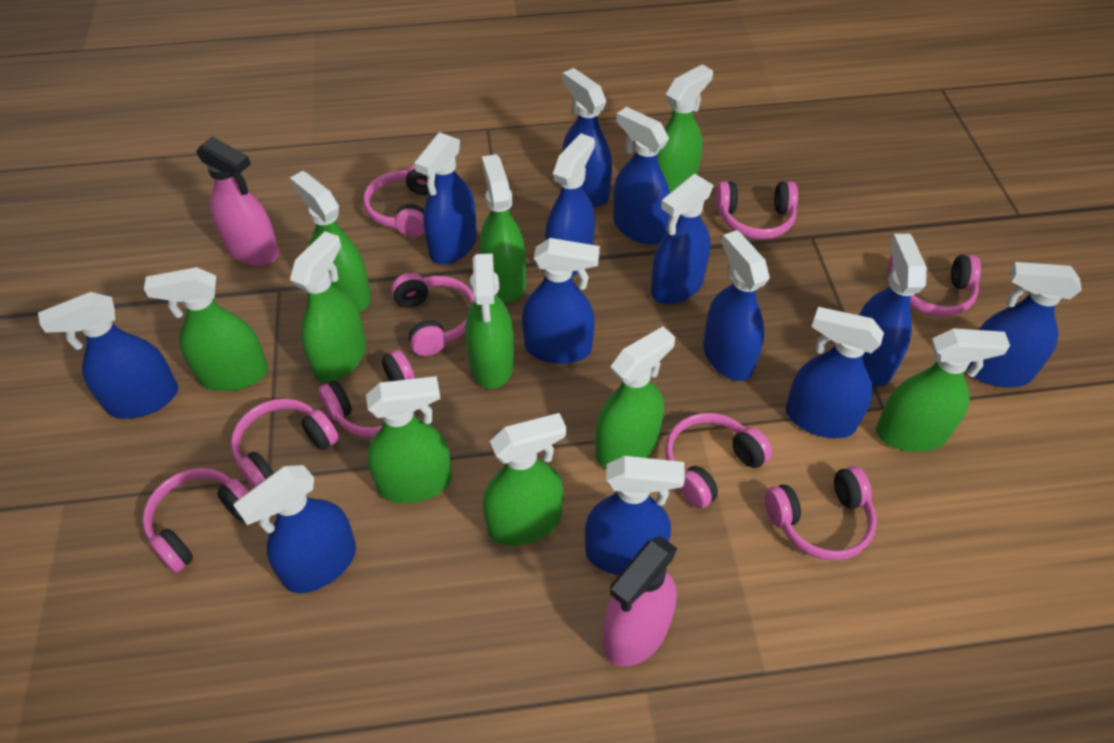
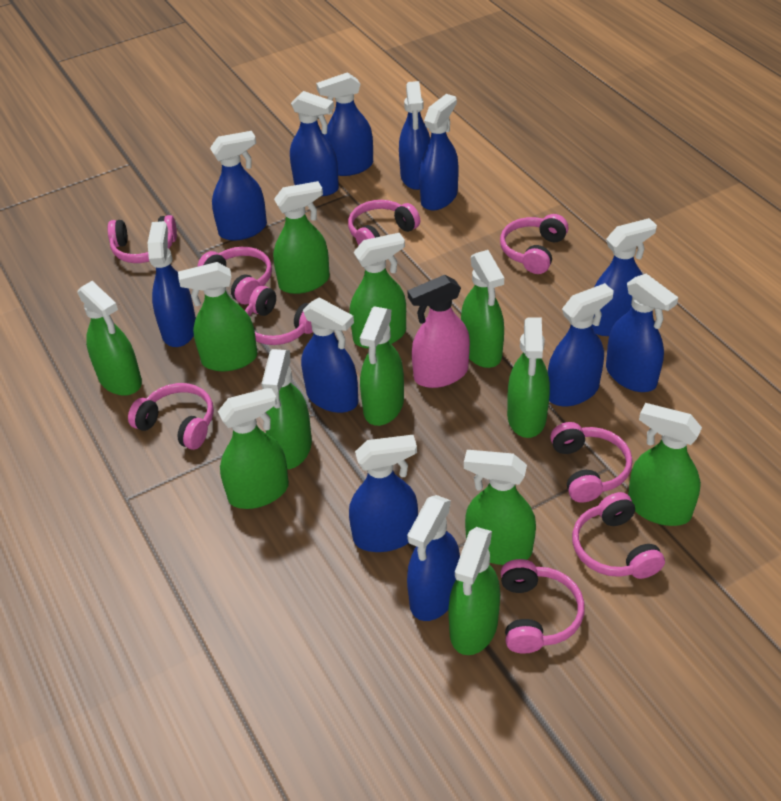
blue spray bottle: [38,292,178,419] [233,465,356,593] [414,132,477,264] [522,238,600,364] [545,133,595,276] [562,68,612,207] [585,456,685,575] [613,107,670,244] [651,174,714,304] [703,230,770,381] [786,307,884,438] [859,234,927,387] [966,262,1082,387] = 13 -> [148,221,196,347] [210,131,267,241] [290,91,339,196] [301,297,358,413] [316,72,373,176] [349,435,418,552] [399,81,430,190] [407,495,460,621] [419,94,459,210] [548,283,614,407] [591,218,657,336] [606,274,678,392] = 12
green spray bottle: [144,267,268,391] [290,171,371,312] [290,231,366,383] [366,376,452,503] [465,253,514,389] [480,154,526,303] [483,413,566,546] [595,326,675,469] [657,64,713,193] [876,328,1010,452] = 10 -> [78,281,142,396] [178,262,257,371] [218,387,289,509] [262,349,312,469] [273,181,330,294] [350,233,406,349] [360,306,404,426] [448,527,500,655] [461,250,504,368] [464,450,536,565] [507,317,550,438] [628,403,702,526] = 12
pink spray bottle: [196,136,279,266] [603,536,677,667] = 2 -> [407,275,470,388] = 1

